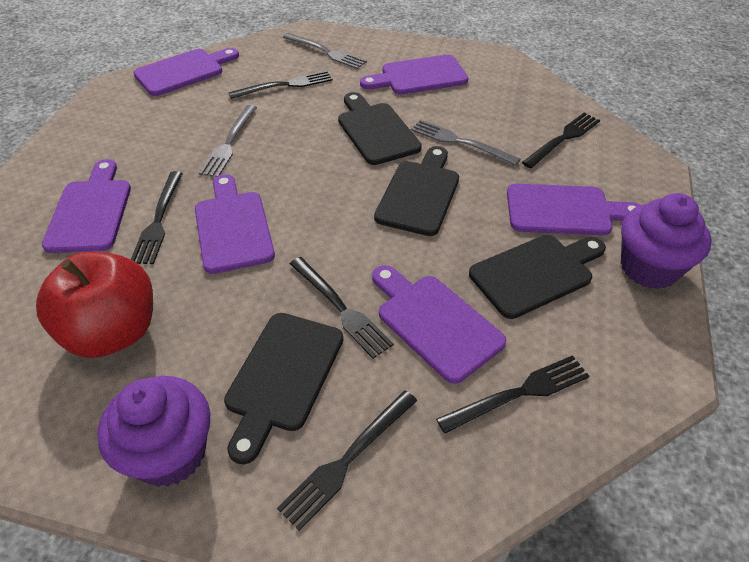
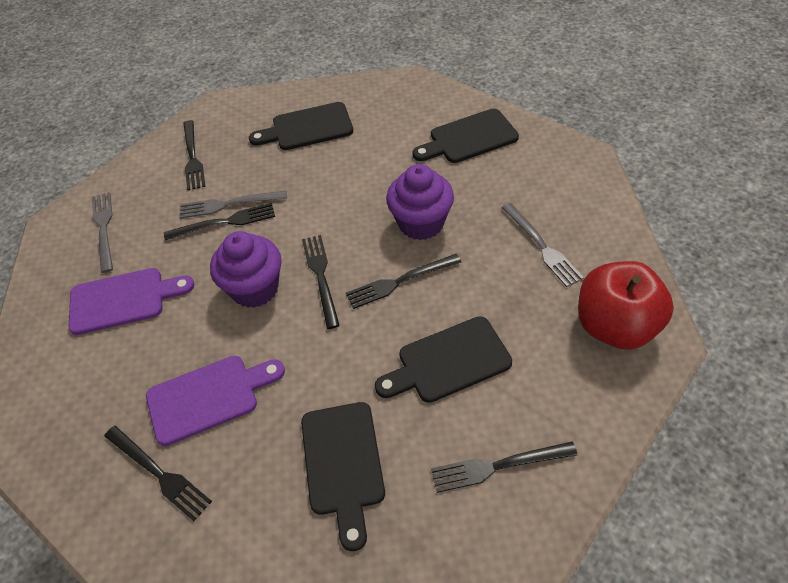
purple cutting board: [42,159,131,253] [133,48,239,96] [195,174,275,274] [360,54,468,95] [372,265,506,384] [507,184,640,235] = 6 -> [69,268,194,335] [146,356,285,446] = 2

